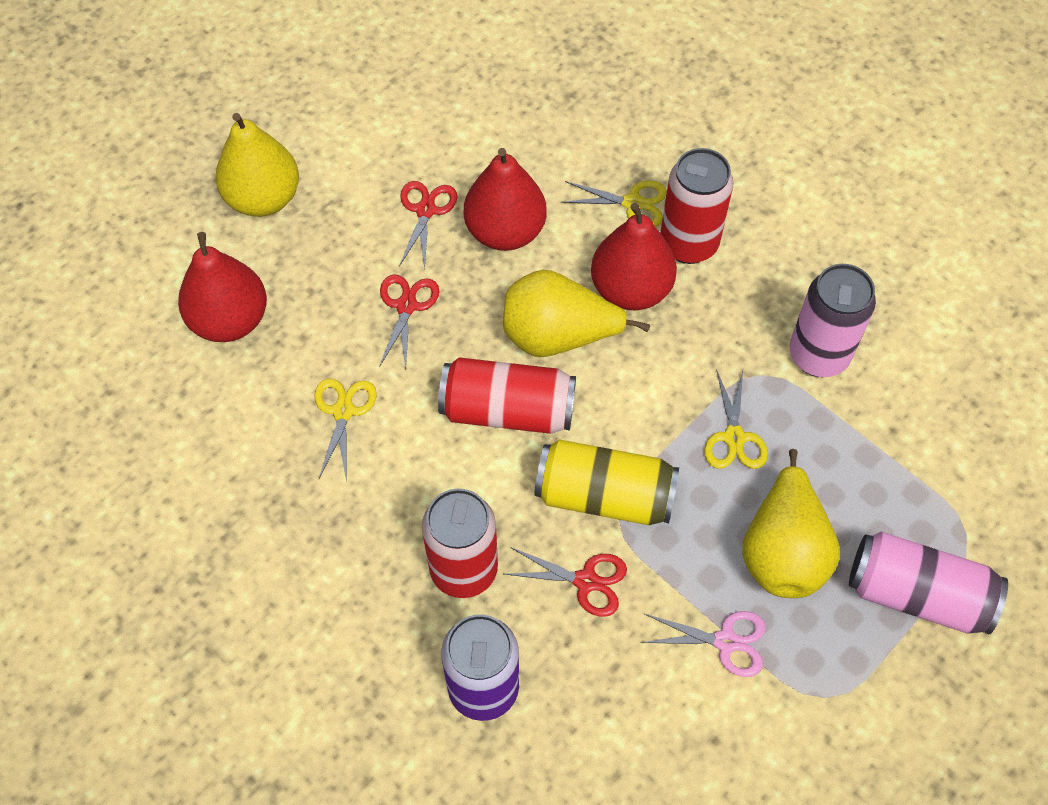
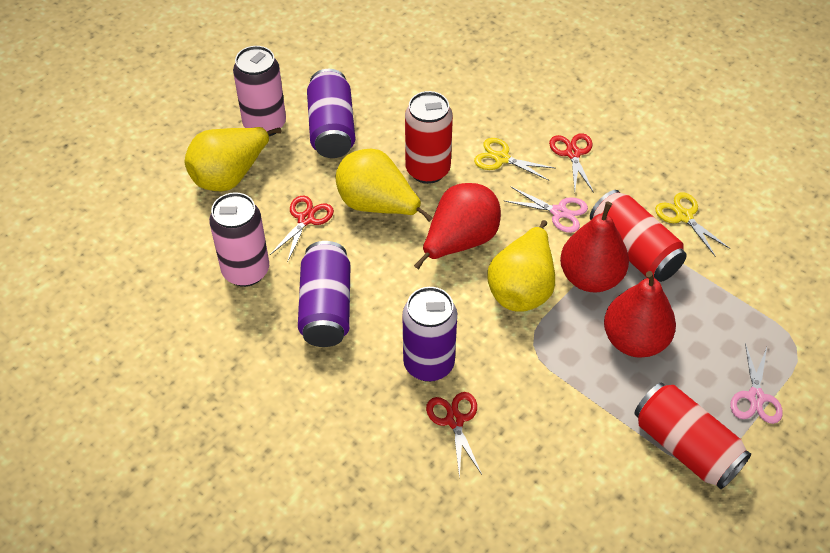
pink scissors: [641,611,766,677] = 1 -> [505,187,588,233] [730,343,783,424] = 2
purple can: [441,614,519,721] = 1 -> [298,241,350,347] [307,69,355,158] [403,287,457,382] = 3
yellow can: [535,439,679,525] = 1 -> none = 0
yellow scissors: [314,378,377,482] [561,181,667,227] [704,369,768,469] = 3 -> [474,138,554,181] [655,192,731,257] = 2

